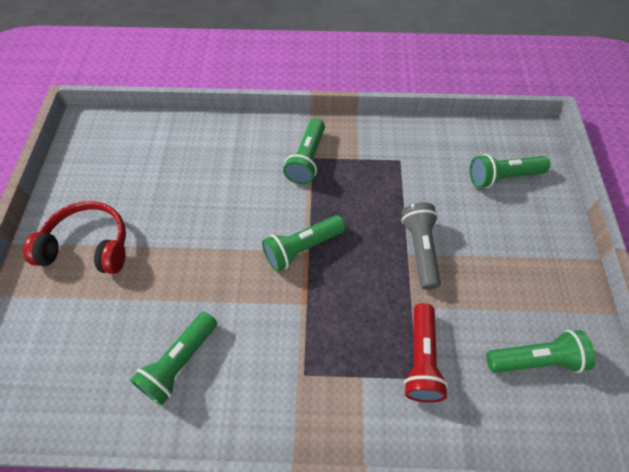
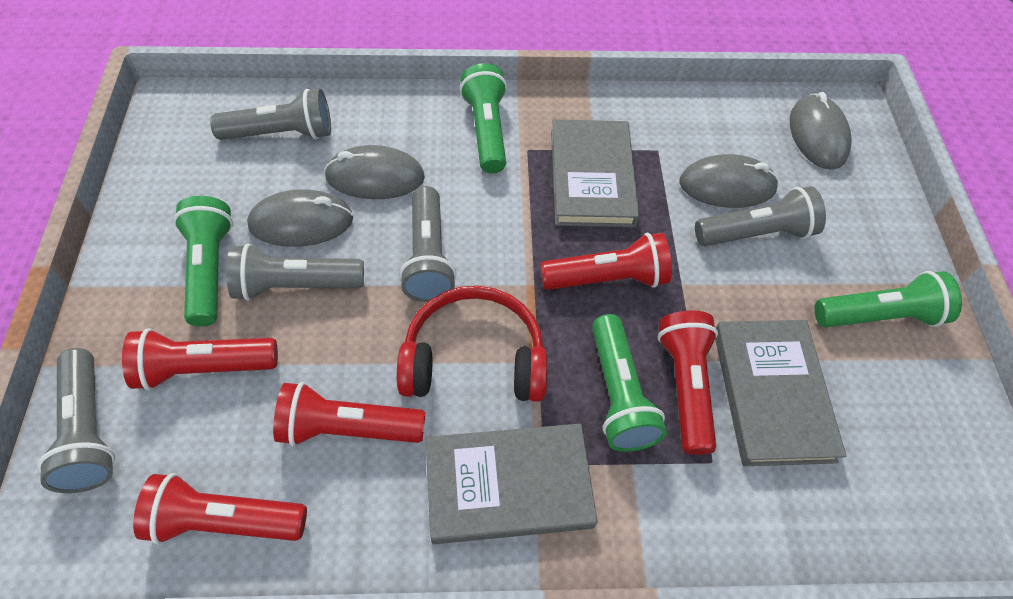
green flashlight: [130,312,217,406] [262,215,345,272] [283,118,325,185] [470,154,550,188] [486,330,595,373] = 5 -> [173,196,233,326] [460,63,507,174] [592,314,667,452] [814,271,962,327] = 4
grey book: none = 0 -> [426,424,598,544] [551,119,639,227] [715,320,847,466] = 3
grey flashlight: [401,203,441,290] = 1 -> [37,348,115,493] [210,89,331,140] [226,244,364,301] [399,186,456,302] [695,186,826,246] = 5
grey mouse: none = 0 -> [247,189,353,247] [324,145,425,199] [679,154,779,208] [790,92,851,170] = 4
red flashlight: [403,303,448,403] = 1 -> [122,328,278,390] [133,473,307,544] [273,382,426,446] [540,233,672,290] [657,310,718,455] = 5

